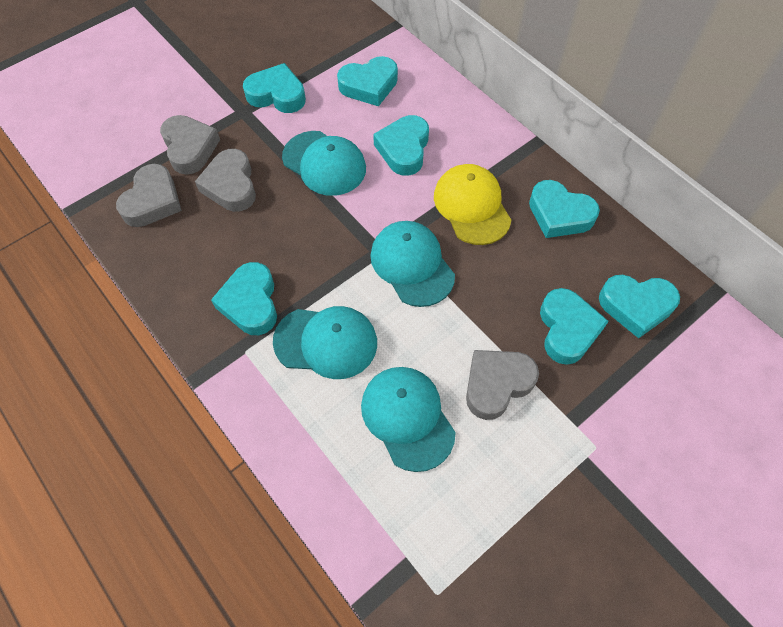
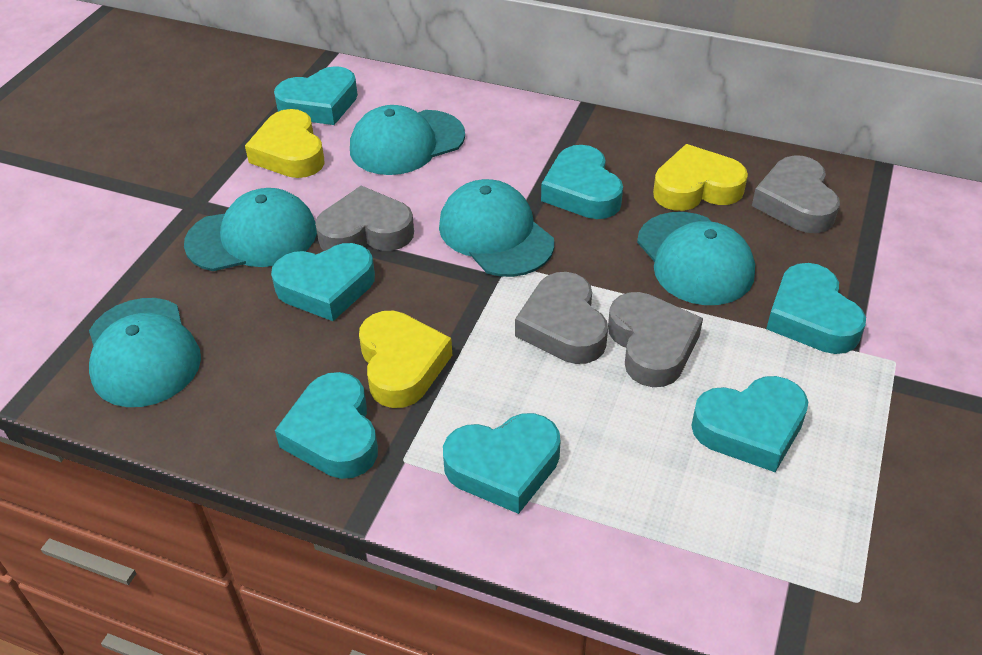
turquoise cap: [273,306,377,379] [282,131,366,196] [361,367,456,472] [370,221,455,307] = 4 -> [89,298,201,407] [184,188,317,271] [350,105,465,175] [439,179,554,277] [637,212,755,305] = 5
yellow cap: [434,164,511,245] = 1 -> none = 0
yellow heart: none = 0 -> [245,109,325,178] [359,311,452,408] [653,144,748,211] = 3

